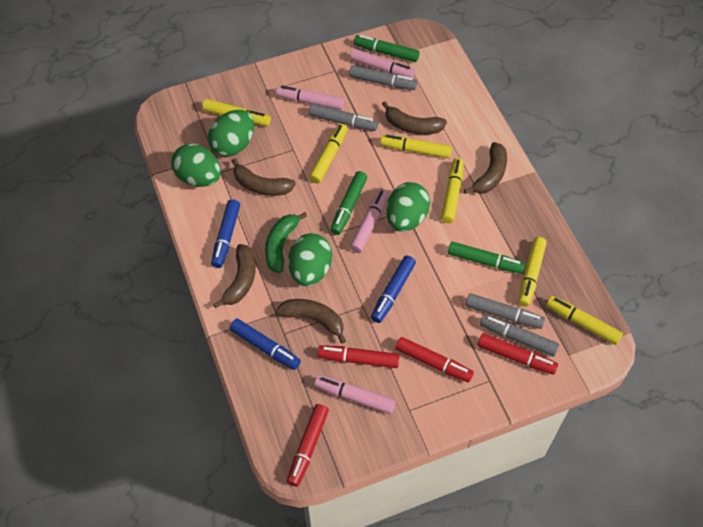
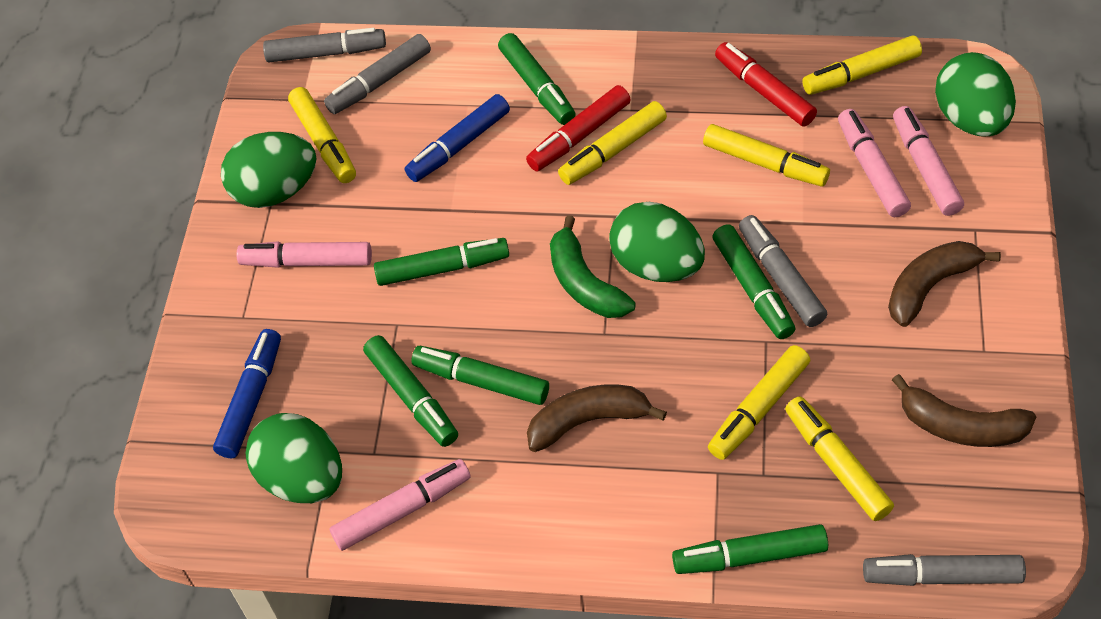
blue marker: [211,199,240,268] [230,319,301,370] [371,256,416,323] = 3 -> [213,329,281,459] [405,94,510,182] = 2
brown banana: [213,244,256,308] [232,158,296,196] [276,299,346,344] [382,101,447,135] [464,142,507,194] = 5 -> [527,385,667,452] [888,241,1001,327] [892,374,1036,447] = 3
green marker: [330,171,367,235] [354,35,420,62] [448,242,525,274] = 3 -> [363,335,458,447] [374,238,509,286] [411,346,549,405] [498,33,576,125] [672,524,828,574] [712,224,795,339] = 6
red marker: [287,404,329,487] [318,345,400,368] [395,337,474,382] [478,333,558,375] = 4 -> [526,85,631,171] [715,42,817,127] = 2

